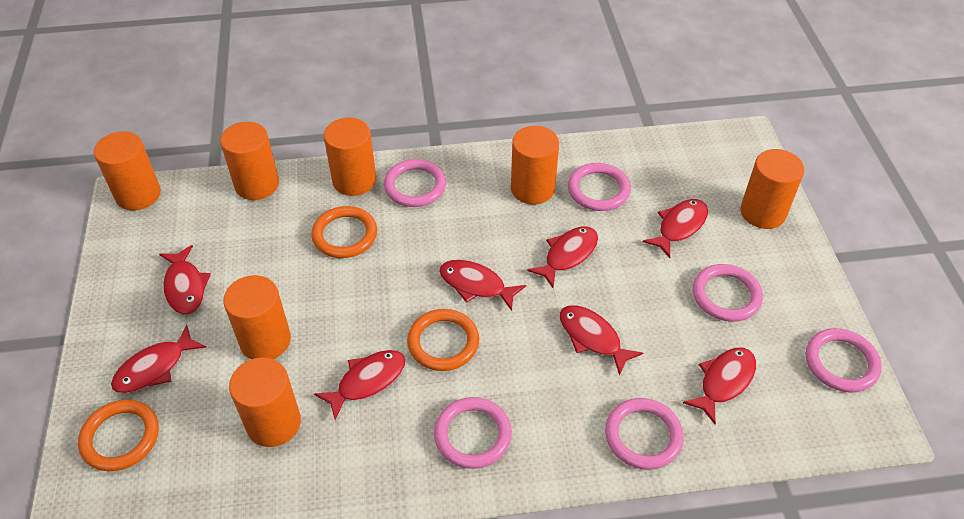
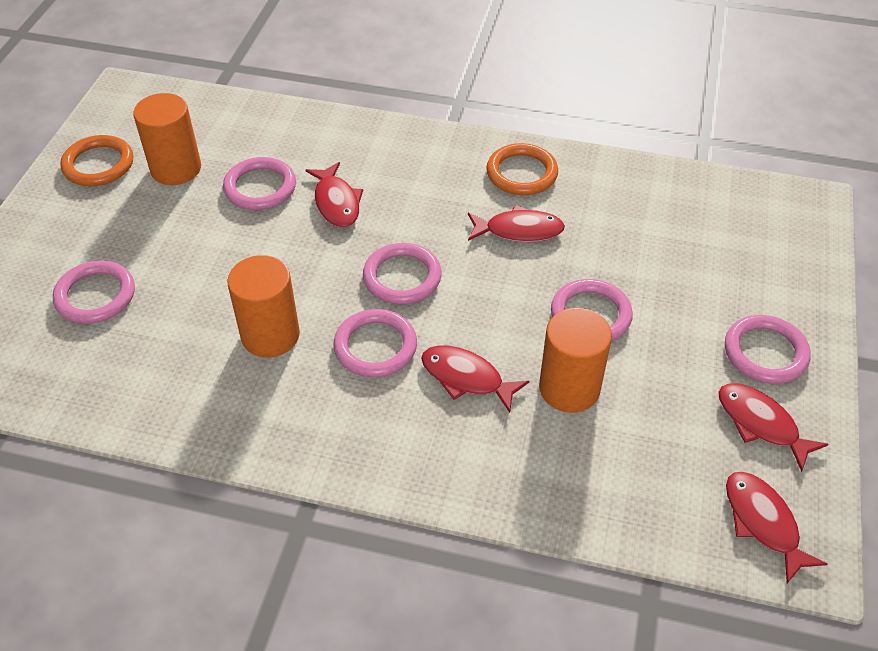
orange cylinder: [94,131,161,211] [220,122,279,200] [223,275,291,359] [229,357,301,447] [324,117,376,196] [511,126,559,205] [740,149,805,229] = 7 -> [133,93,201,185] [227,255,300,358] [539,308,612,413] = 3
orange ring: [78,400,159,471] [311,206,377,258] [407,309,479,371] = 3 -> [60,135,133,186] [486,143,558,195] = 2
red fish: [111,325,206,393] [159,245,211,314] [314,350,406,420] [439,260,526,311] [527,227,598,288] [560,305,643,376] [643,199,708,258] [683,348,756,424] = 8 -> [305,162,363,228] [421,345,529,413] [468,205,565,242] [718,384,828,472] [726,472,827,583] = 5

